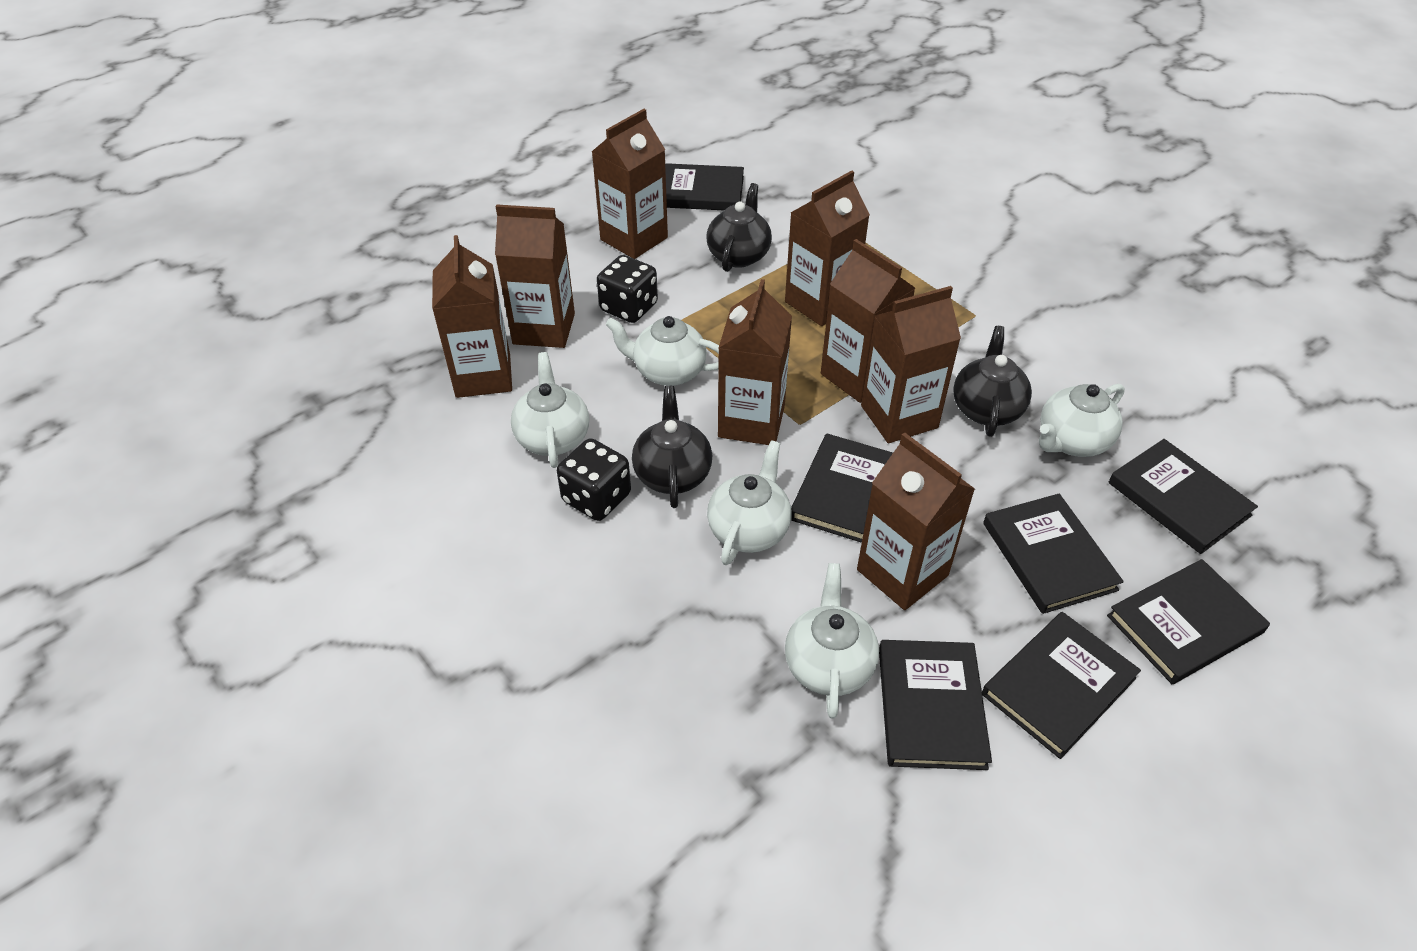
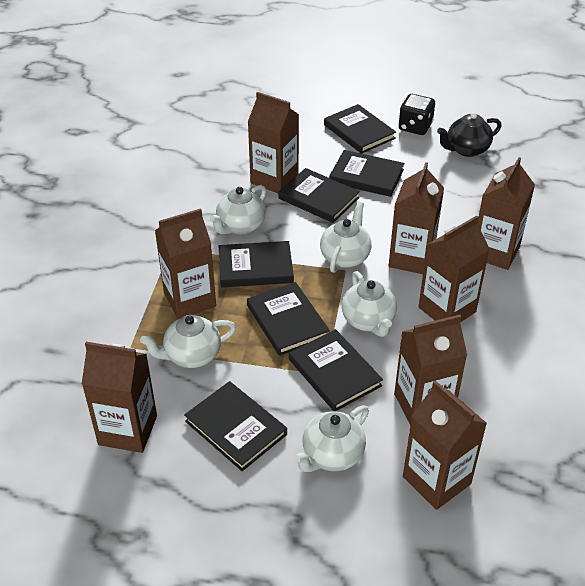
black dice: [557,438,631,521] [597,255,658,323] = 2 -> [399,94,435,135] = 1
black teapot: [632,386,712,508] [706,183,772,272] [953,326,1032,437] = 3 -> [437,112,502,157] = 1

